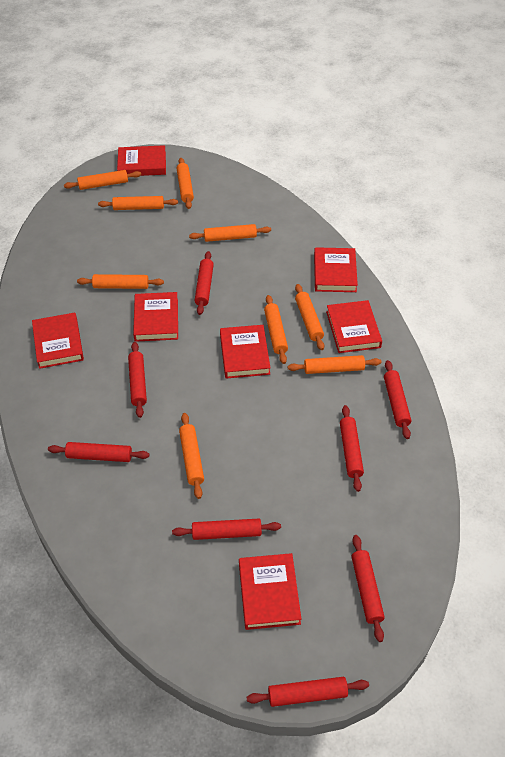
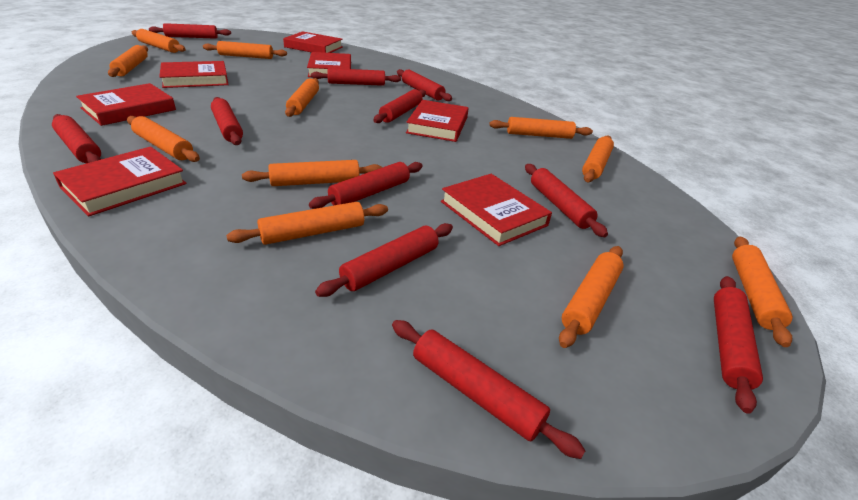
orange rolling pin: [64,170,141,190] [77,274,164,289] [98,196,178,210] [177,158,194,209] [179,413,204,499] [189,224,271,242] [264,295,288,364] [288,355,381,374] [295,284,324,350] = 9 -> [108,45,148,77] [127,116,200,162] [132,29,186,53] [203,41,287,59] [226,202,388,245] [242,160,383,186] [285,78,319,117] [489,117,593,139] [559,246,624,348] [582,135,614,182] [732,236,793,347] = 11
red rolling pin: [48,442,149,462] [128,342,147,418] [172,518,281,540] [195,251,214,315] [247,677,369,707] [340,405,364,492] [351,535,385,642] [384,360,411,439] = 8 -> [52,114,101,163] [149,23,231,39] [211,97,243,145] [309,162,423,209] [311,68,401,86] [315,223,453,297] [373,89,426,123] [392,320,585,459] [397,69,452,101] [525,164,608,237] [714,276,763,414] = 11

